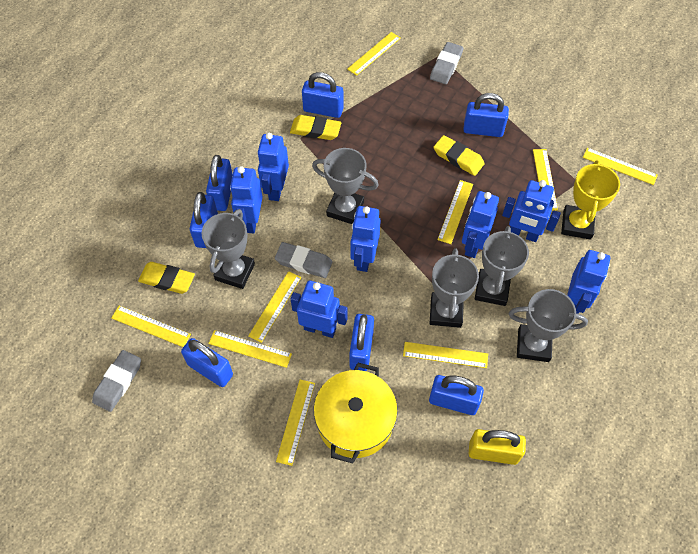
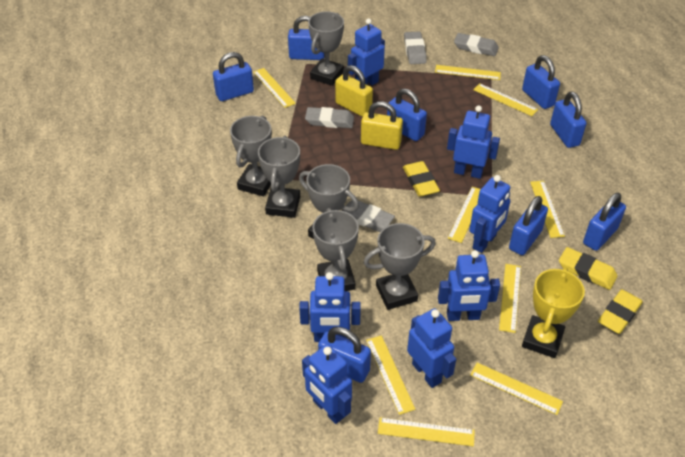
blue padlock: [181,338,233,387] [190,192,218,248] [206,155,233,211] [302,72,344,118] [349,314,374,371] [429,375,484,415] [463,93,509,137] = 7 -> [213,52,254,101] [288,16,324,60] [318,327,371,383] [387,88,427,141] [509,196,548,255] [522,55,560,109] [550,92,587,148] [583,193,626,251] = 8
grey eraser: [92,350,141,412] [275,242,333,278] [430,42,463,84] = 3 -> [305,107,354,128] [342,200,395,232] [404,32,427,64] [454,33,499,56] = 4
grey trophy: [202,209,255,289] [312,148,379,224] [430,248,479,328] [475,226,529,306] [509,289,588,362] = 5 -> [230,116,272,196] [258,136,300,218] [299,164,359,239] [308,11,344,86] [313,208,359,291] [363,223,436,310] = 6
yellow padlock: [469,429,526,465] = 1 -> [335,65,373,117] [361,101,403,150] = 2
yellow pot: [314,363,398,463] = 1 -> none = 0

